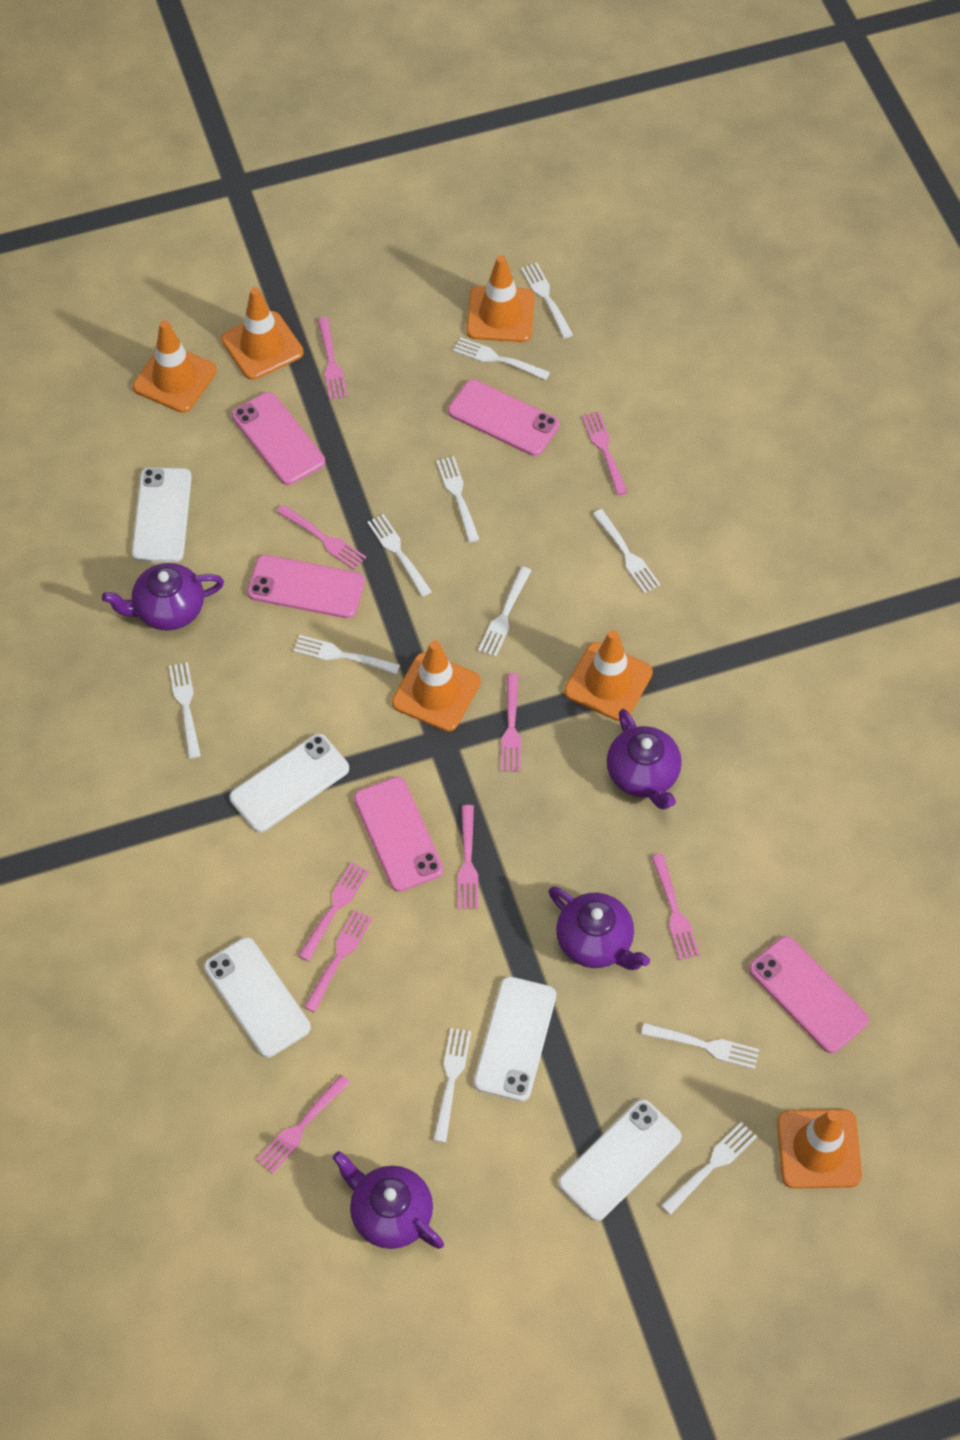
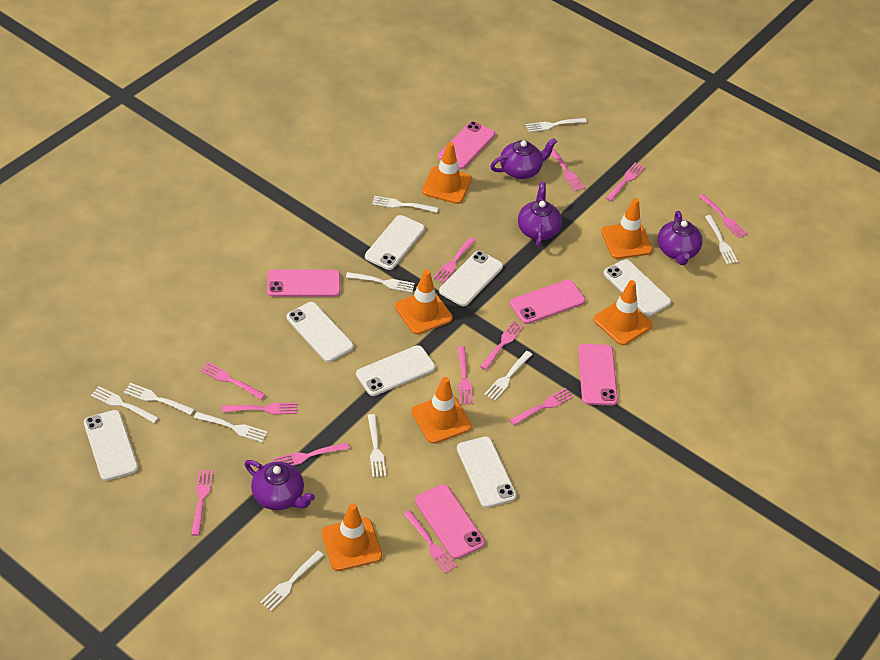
pink fork: [256,1075,350,1174] [277,505,366,570] [298,862,369,961] [304,909,373,1013] [318,317,348,400] [458,805,478,909] [501,673,521,772] [582,411,628,495] [651,854,700,960] = 9 -> [191,469,213,536] [200,361,266,400] [222,403,297,414] [273,442,349,466] [404,510,457,573] [433,237,476,283] [457,346,474,405] [480,321,524,370] [509,388,574,425] [551,148,585,191] [606,163,645,201] [699,194,748,238] = 12
white fork: [169,662,201,759] [293,635,400,675] [367,514,432,597] [433,1028,471,1143] [436,456,480,543] [453,337,550,380] [478,566,532,657] [521,263,573,339] [593,509,661,593] [641,1023,760,1069] [661,1122,757,1215] = 11 -> [91,386,159,423] [124,383,194,415] [194,412,267,442] [260,551,324,611] [346,272,415,293] [368,414,386,477] [372,196,438,213] [484,351,533,401] [526,118,587,132] [705,215,738,264] = 10
white phone: [132,468,192,562] [204,937,311,1058] [229,734,349,832] [474,976,556,1102] [558,1099,682,1221] = 5 -> [84,410,138,481] [287,302,354,362] [356,345,435,396] [365,215,425,270] [439,251,503,306] [457,436,517,508] [603,259,671,316] = 7

